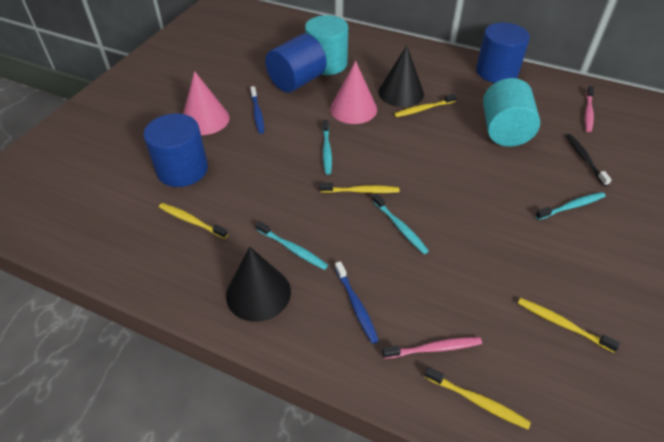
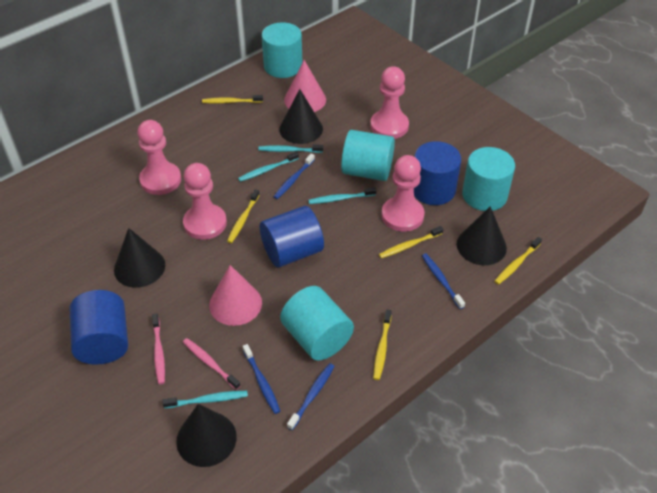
black cone: [226,247,291,322] [378,45,424,107] = 2 -> [114,228,165,288] [176,404,237,467] [279,89,323,144] [457,206,507,265] = 4
black toothbrush: [566,134,612,186] = 1 -> none = 0
blue toothbrush: [250,86,264,134] [335,261,379,344] = 2 -> [243,344,280,414] [274,154,315,199] [287,363,334,430] [422,253,465,309] = 4
pink pawn: none = 0 -> [137,120,181,195] [183,163,227,240] [370,66,409,139] [381,155,425,232] = 4
turquoise cylinder: [305,15,348,75] [483,78,540,147] = 2 -> [261,22,302,78] [280,286,354,361] [341,130,395,181] [462,147,515,211] = 4

